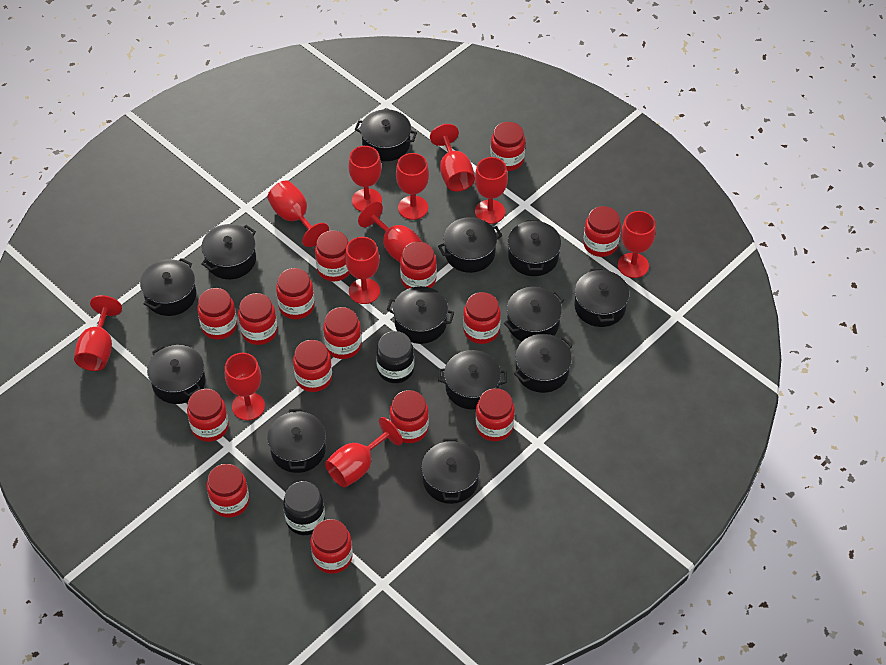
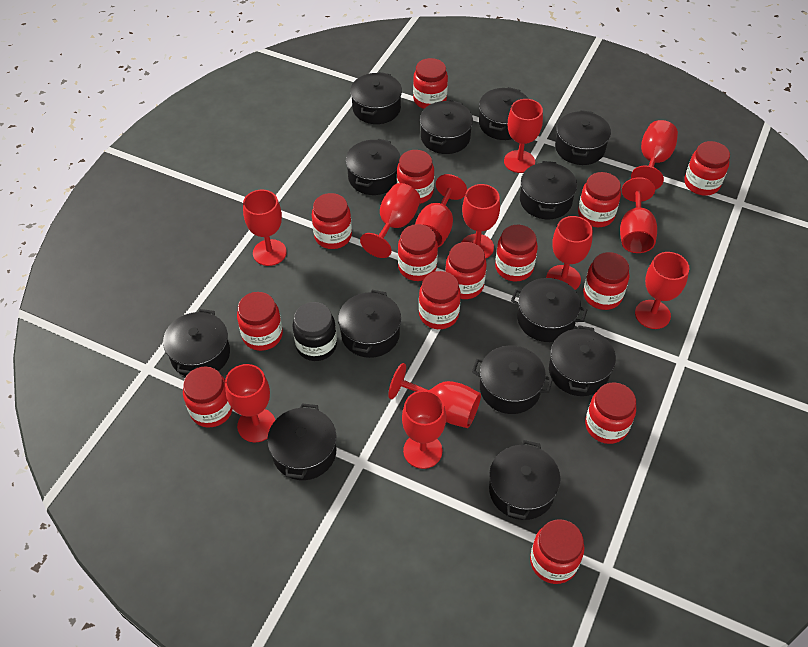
black jar: [283,481,325,535] [376,331,414,383] = 2 -> [293,302,337,361] = 1
red goblet: [74,295,122,371] [225,353,265,421] [267,181,329,247] [325,417,403,488] [345,237,380,304] [348,146,382,212] [358,201,422,262] [396,153,429,220] [430,124,475,192] [475,157,508,224] [618,211,656,278] = 11 -> [225,364,275,442] [243,190,287,266] [360,183,421,258] [388,363,481,428] [402,390,446,469] [415,174,467,247] [462,184,500,259] [504,99,543,173] [546,216,593,290] [620,177,657,253] [631,120,678,190] [635,252,689,329] = 12
red jar: [187,389,229,442] [197,288,237,340] [207,464,249,518] [238,293,277,345] [276,268,315,319] [293,340,332,392] [311,519,352,574] [315,231,350,281] [323,307,362,359] [390,390,429,443] [400,241,437,289] [463,292,501,344] [476,388,515,441] [490,122,525,171] [583,206,621,257] = 15 -> [183,367,233,427] [237,292,283,351] [312,193,352,249] [397,150,434,204] [398,224,438,281] [413,58,448,109] [419,271,461,329] [445,242,487,299] [495,225,538,281] [530,519,584,584] [578,172,621,227] [583,252,629,310] [585,382,636,444] [684,141,730,196] = 14

